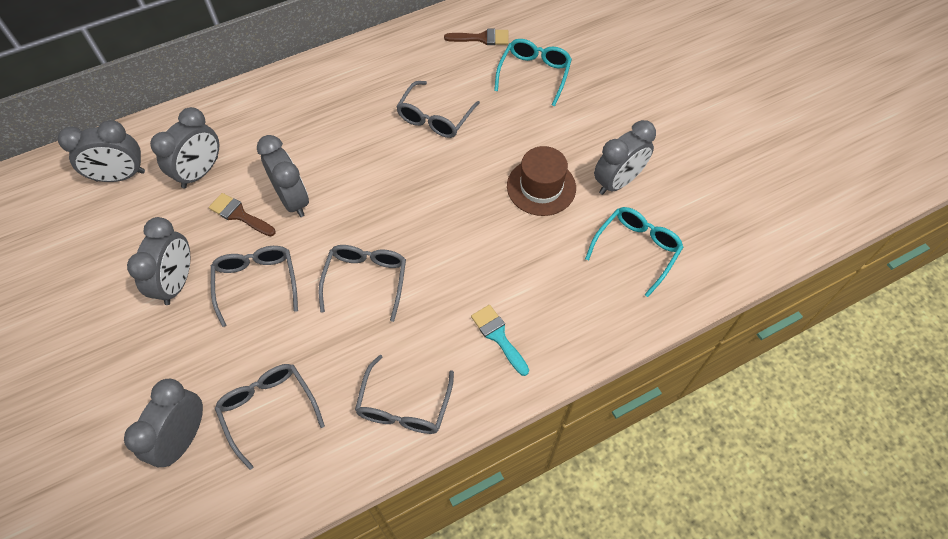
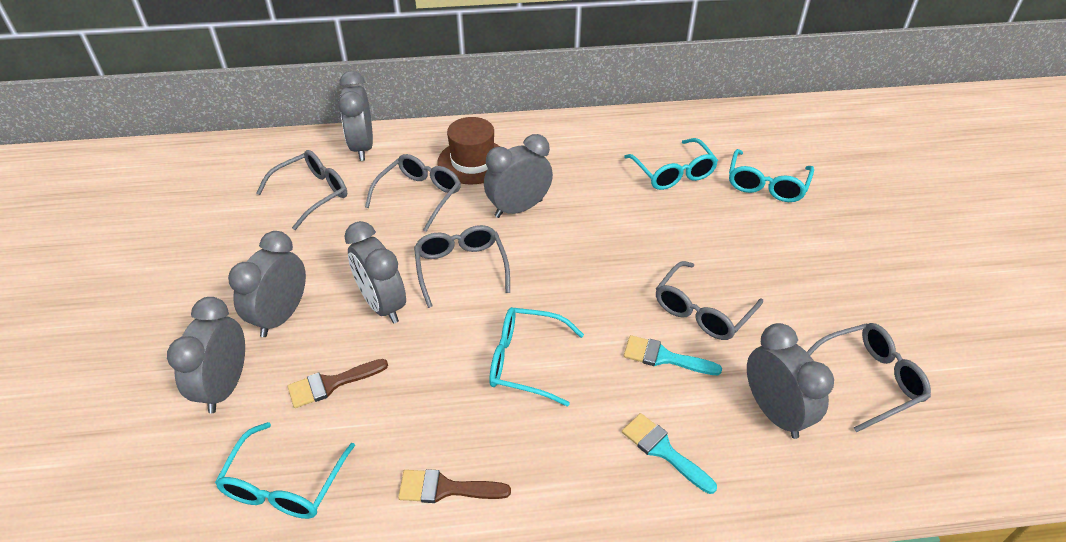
turquoise brush: [471,305,529,376] = 1 -> [622,413,717,494] [624,335,722,375] = 2
turquoise glasses: [494,39,572,106] [585,207,683,297] = 2 -> [215,422,355,519] [489,307,584,407] [624,138,718,190] [729,149,814,202] = 4

